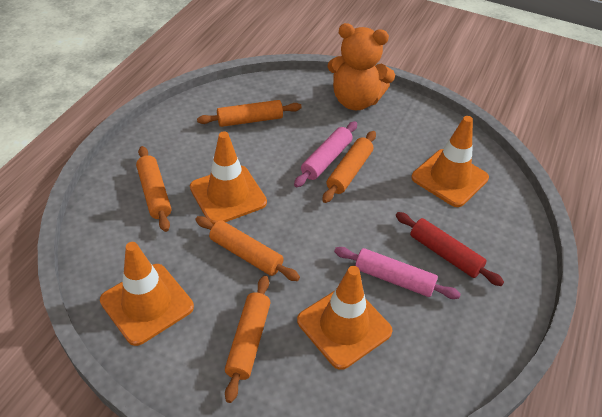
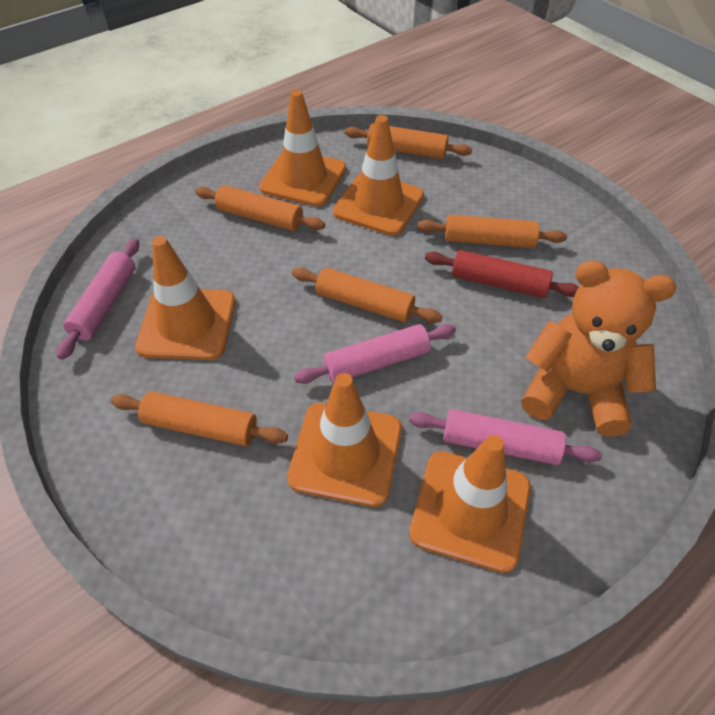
orange traffic cone: [100,242,194,346] [190,132,267,224] [297,266,392,370] [412,116,489,207] = 4 -> [135,236,236,360] [259,90,346,207] [287,373,402,507] [333,115,424,236] [409,435,531,573] = 5
pink rolling pin: [294,121,357,187] [334,247,461,299] = 2 -> [57,239,139,360] [294,324,456,384] [409,409,602,465] = 3

